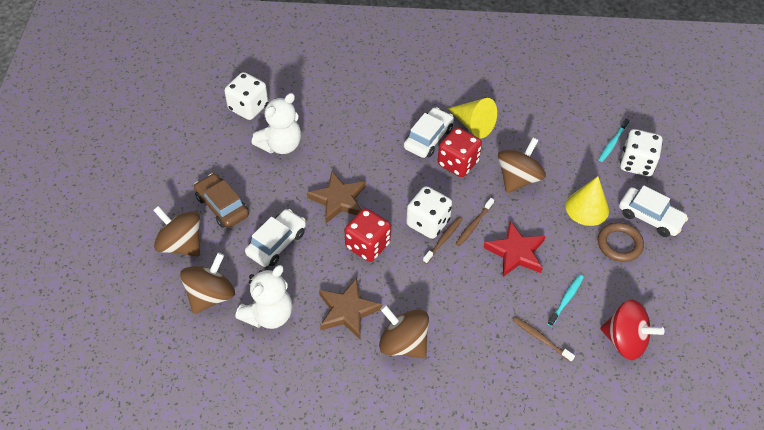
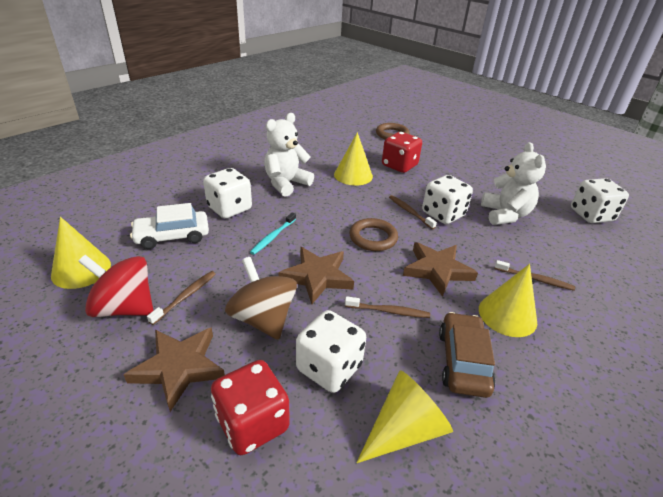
brown ring: [598,222,644,262] = 1 -> [350,218,398,251] [376,123,410,139] = 2
brown spinning top: [153,206,200,257] [180,253,235,314] [379,305,429,359] [498,138,546,193] = 4 -> [225,257,297,340] = 1
brown star: [307,171,366,223] [319,278,382,339] = 2 -> [123,327,225,412] [279,247,354,304] [403,242,478,297] = 3
brown toothbrush: [423,217,463,264] [455,198,494,246] [513,317,575,362] = 3 -> [147,271,215,325] [345,296,430,318] [389,195,437,229] [495,260,575,291] = 4
red star: [483,221,545,277] = 1 -> none = 0
turquoise toothbrush: [547,274,584,327] [598,118,630,162] = 2 -> [250,212,296,255] = 1
white car: [245,209,306,267] [404,107,454,158] [619,185,688,237] = 3 -> [130,203,209,249] = 1
white dice: [225,72,268,120] [406,186,452,239] [620,129,663,176] = 3 -> [203,168,252,218] [296,310,366,393] [422,175,473,224] [571,178,629,223] = 4
yellow cone: [447,98,497,139] [566,176,609,226] = 2 -> [51,217,111,289] [334,132,373,186] [356,370,453,463] [479,264,537,337] = 4

